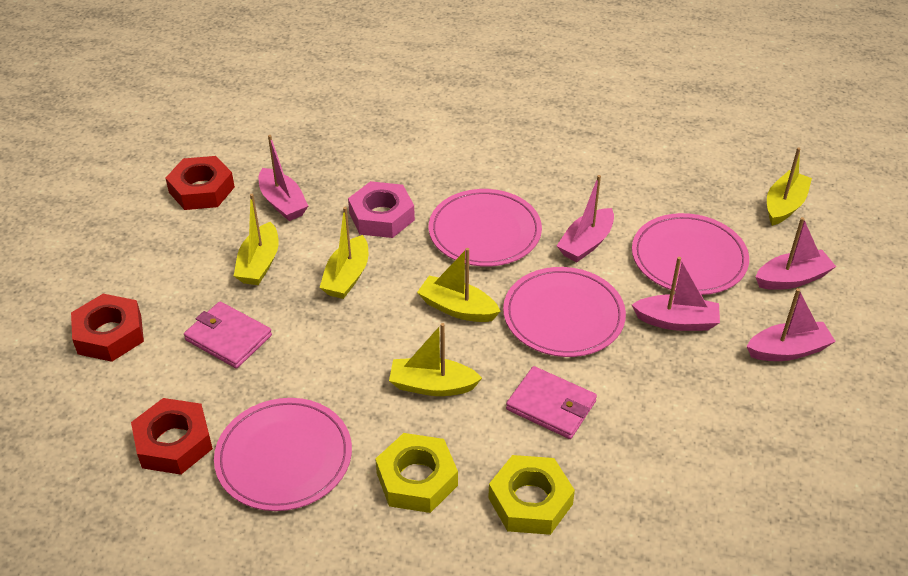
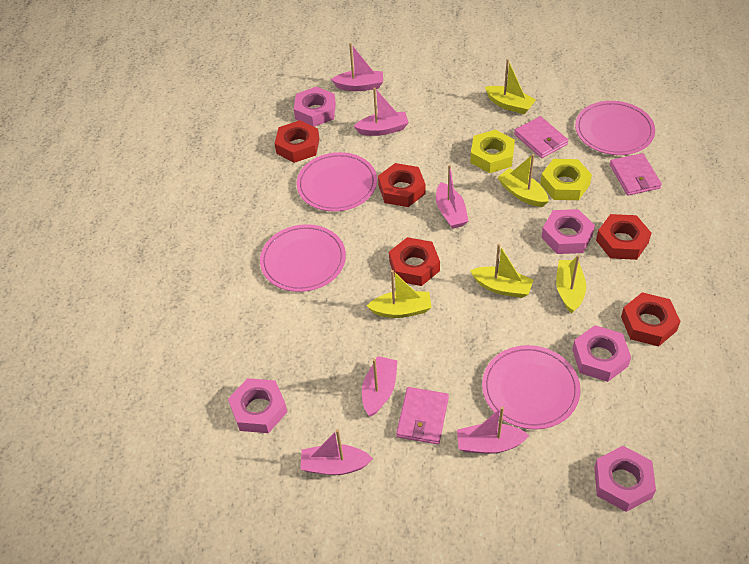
pink boat: [259,135,308,221] [557,175,614,262] [632,257,720,331] [747,288,836,361] [756,217,836,290] = 5 -> [300,429,373,475] [331,43,383,91] [354,87,409,136] [362,356,398,417] [436,165,468,229] [457,407,529,454] = 6
pink nut: [348,181,415,238] = 1 -> [228,378,287,433] [294,87,336,127] [541,209,595,254] [572,325,631,382] [594,446,656,512] = 5
pink wallet: [184,301,272,368] [506,366,597,439] = 2 -> [396,387,449,444] [514,116,569,158] [610,153,662,196] = 3
red nut: [71,294,144,362] [131,398,213,475] [166,156,235,210] = 3 -> [275,120,319,163] [378,163,426,207] [389,237,440,286] [596,214,651,260] [621,292,681,347] = 5

